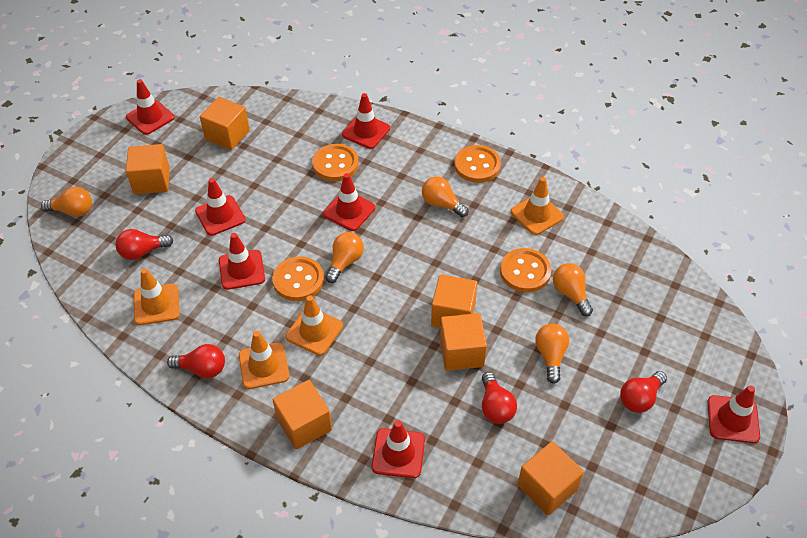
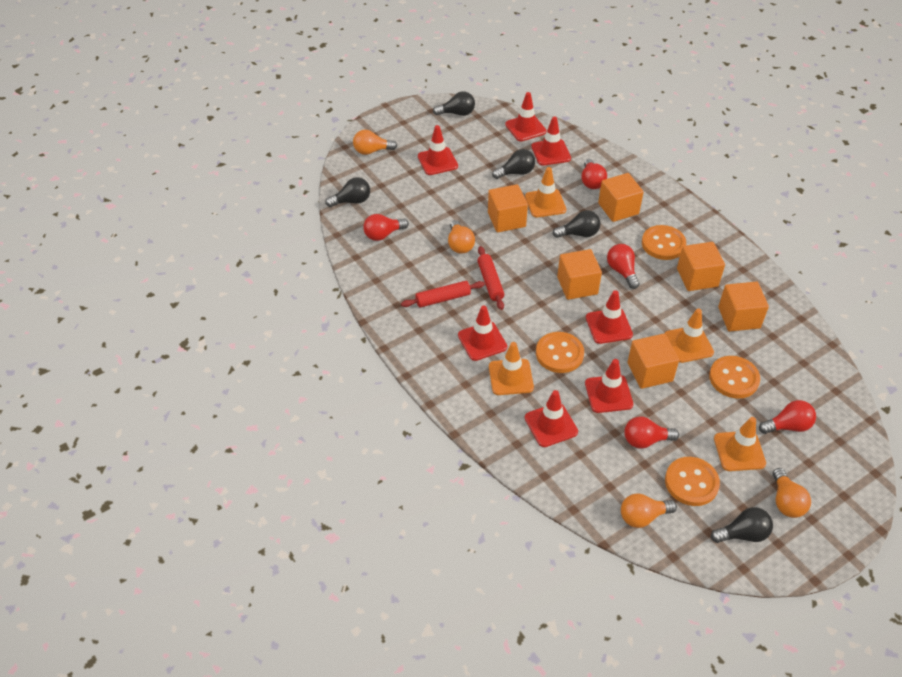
black light bulb: none = 0 -> [325,177,370,207] [433,91,475,116] [492,149,535,179] [553,210,601,238] [711,507,773,543] = 5
orange light bulb: [41,187,92,217] [325,232,364,283] [422,176,468,217] [536,323,569,384] [553,263,593,316] = 5 -> [353,130,397,155] [448,220,475,254] [621,493,677,528] [773,468,811,518] = 4
red light bulb: [116,229,173,260] [167,344,225,378] [482,372,517,424] [620,371,667,413] = 4 -> [363,214,409,241] [581,159,607,189] [607,244,640,289] [624,417,679,449] [759,400,816,434] = 5
red rolling pin: none = 0 -> [401,281,485,308] [477,246,504,310] = 2

